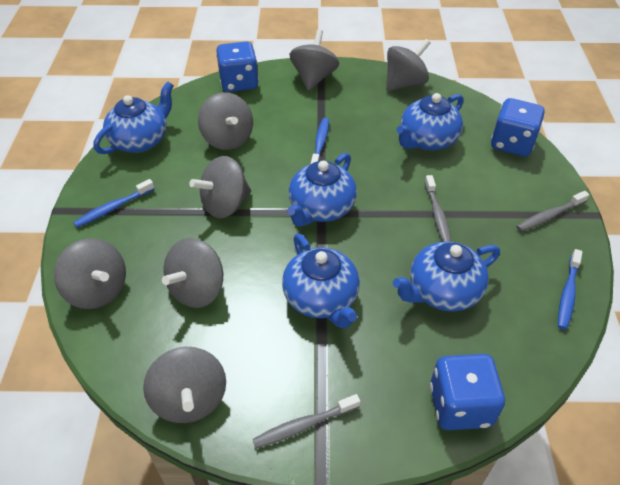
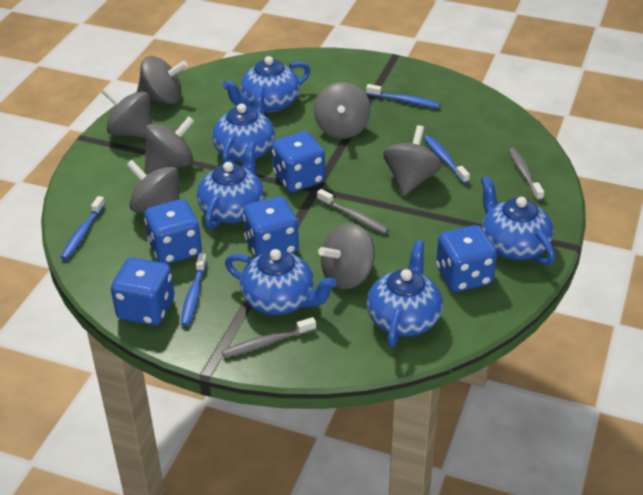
blue dice: [216,41,259,92] [430,354,505,430] [491,98,545,157] = 3 -> [111,258,175,326] [144,199,202,264] [243,196,299,257] [271,131,325,192] [436,225,497,292] = 5
blue teapot: [94,81,174,154] [282,233,360,329] [287,153,357,226] [393,241,500,311] [397,93,464,150] = 5 -> [197,141,264,229] [212,86,275,164] [222,56,311,112] [225,249,337,315] [367,240,443,347] [481,176,555,265] = 6
blue toothbrush: [73,179,154,228] [311,118,329,164] [558,249,583,330] = 3 -> [61,196,105,260] [181,253,207,326] [366,84,440,108] [424,135,470,184] = 4

